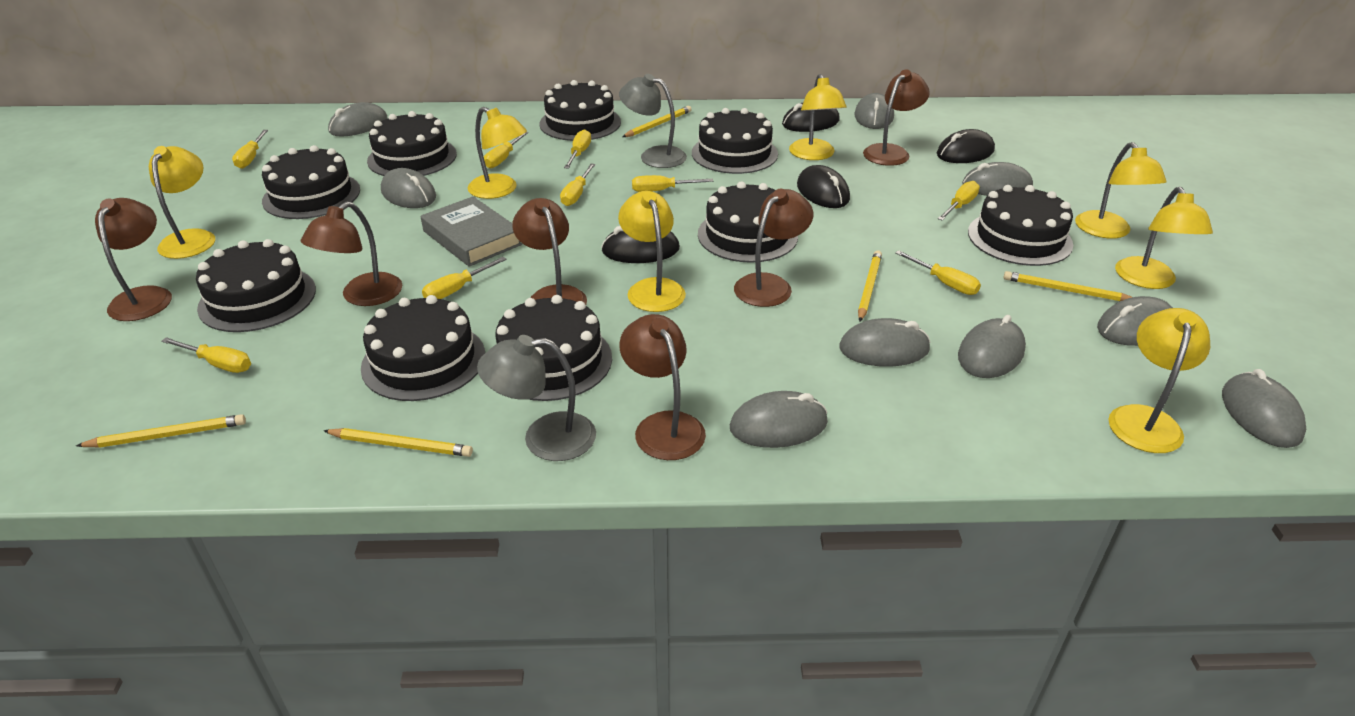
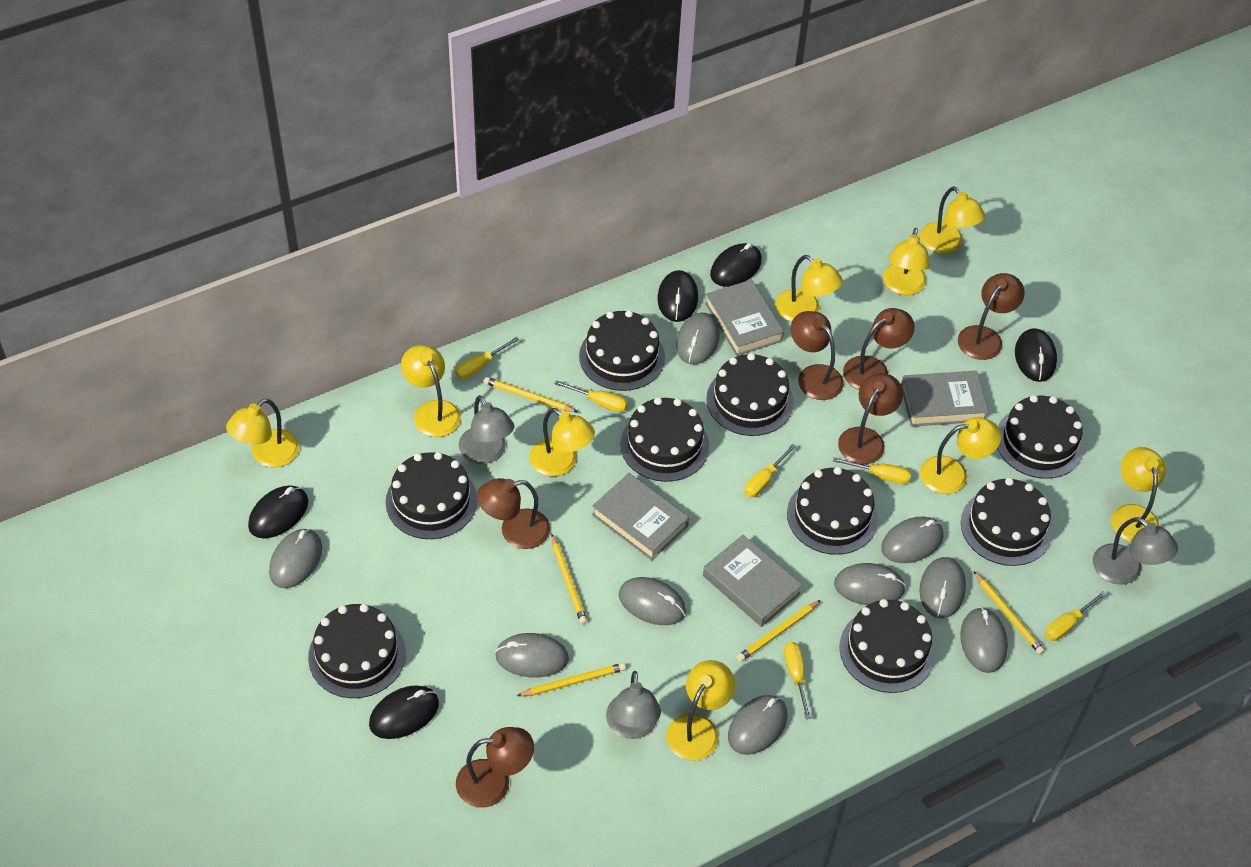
black mouse: [601,226,680,263] [782,103,840,132] [797,165,850,208] [937,129,995,163] = 4 -> [248,485,308,538] [369,685,439,739] [657,270,698,322] [710,243,762,287] [1015,328,1057,382] = 5
grey book: [421,196,522,267] = 1 -> [592,473,689,560] [703,535,802,627] [705,280,784,356] [901,371,989,427] = 4
grey lamp: [477,335,596,461] [619,74,687,168] = 2 -> [459,395,514,464] [606,671,661,739] [1093,517,1178,585] = 3
yellow lamp: [149,146,215,259] [468,107,527,199] [618,191,686,312] [789,74,847,160] [1075,142,1167,239] [1108,308,1210,453] [1115,187,1213,289] = 7 -> [226,399,300,467] [401,345,461,437] [529,408,595,476] [666,660,735,761] [775,255,843,322] [883,228,930,295] [920,186,985,254] [920,417,1001,494] [1111,447,1165,543] = 9
yellow screwdriver: [161,337,251,373] [232,130,268,169] [422,257,507,299] [484,132,528,168] [560,163,596,206] [564,129,591,169] [632,175,713,192] [895,250,981,295] [938,181,980,221] = 9 -> [455,337,519,379] [555,380,628,412] [744,444,796,497] [784,642,811,719] [833,457,911,484] [1045,591,1107,641] = 6

